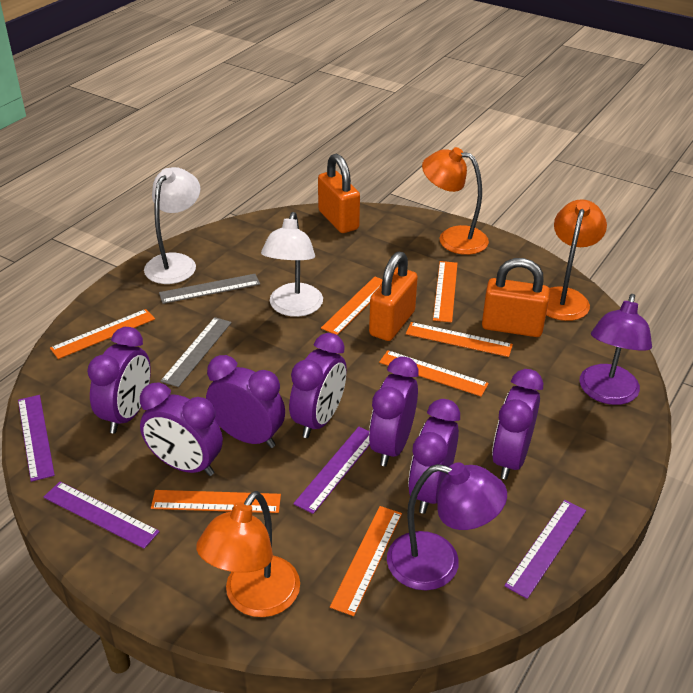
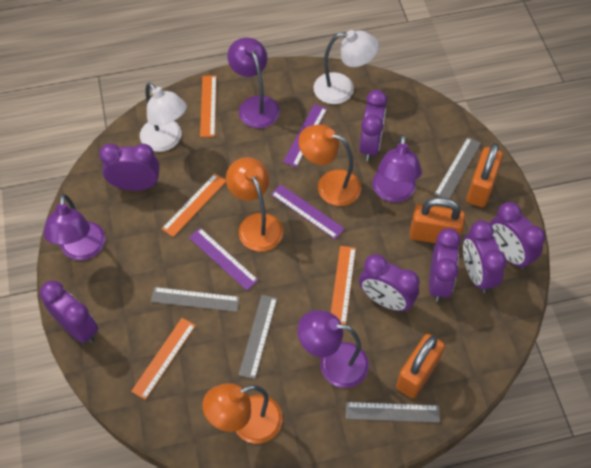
grey ruler: [159,274,260,304] [161,317,232,387] = 2 -> [151,287,240,312] [239,295,277,379] [346,402,440,423] [434,137,481,199] = 4
orange ruler: [50,309,155,359] [151,490,281,513] [321,277,383,335] [330,506,402,616] [379,350,489,397] [406,322,513,357] [433,261,458,323] = 7 -> [131,318,196,400] [162,174,226,237] [200,75,217,137] [331,246,356,325] = 4
purple lamp: [387,462,507,590] [580,294,652,405] = 2 -> [44,194,105,260] [227,38,280,128] [298,310,369,388] [372,134,422,202] = 4
purple ruler: [18,395,55,482] [44,482,160,549] [293,427,370,514] [504,500,586,599] = 4 -> [189,228,258,290] [271,184,345,239] [283,104,327,167] = 3

